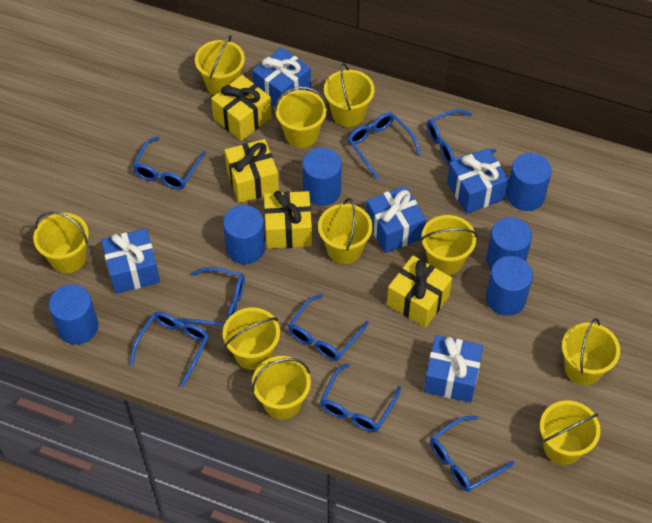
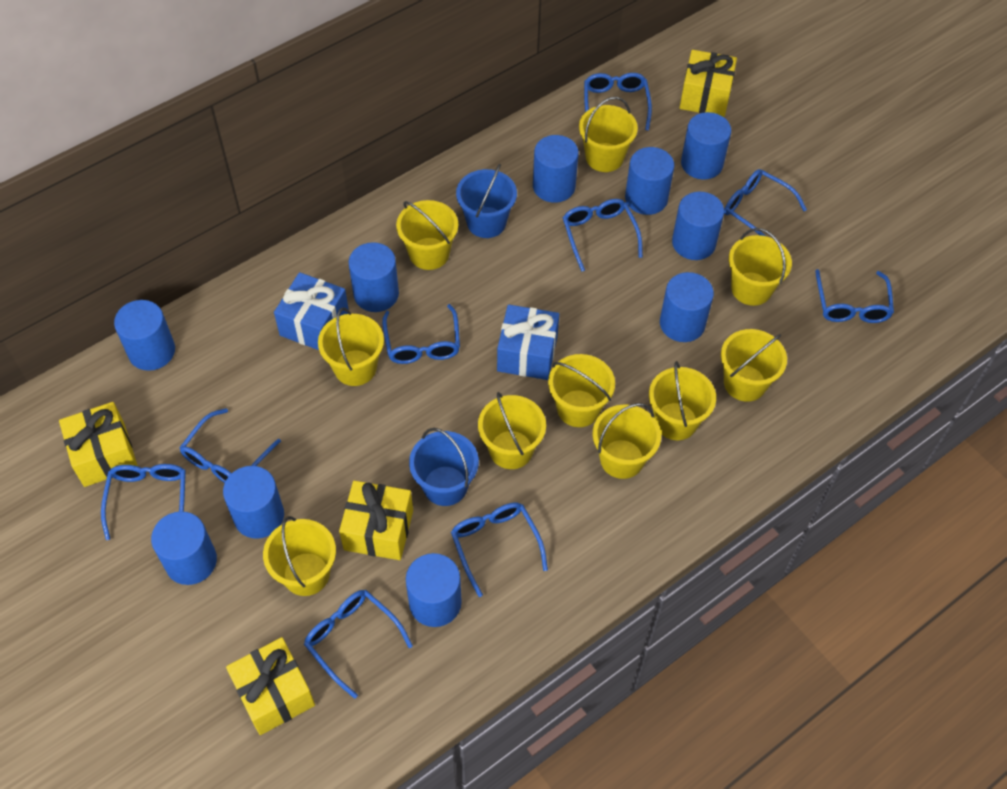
blue bucket: none = 0 -> [409,428,479,506] [456,164,517,238] = 2
blue cylinder: [49,284,98,345] [223,205,265,264] [302,148,342,206] [486,217,532,269] [486,256,533,316] [507,153,552,211] = 6 -> [114,300,175,371] [151,511,217,585] [223,466,284,539] [348,242,399,312] [406,553,462,627] [533,135,579,203] [625,147,674,215] [660,272,714,342] [672,192,724,260] [681,112,731,180] = 10
blue gift: [101,228,160,294] [252,47,311,107] [366,186,426,253] [424,335,483,403] [447,148,509,214] = 5 -> [274,272,349,350] [497,305,559,380] = 2
blue glasses: [130,312,209,387] [132,137,206,190] [176,267,245,326] [288,294,369,361] [320,363,401,432] [348,112,421,180] [427,109,496,165] [430,416,515,492] = 8 -> [101,464,186,540] [179,408,281,483] [304,590,413,699] [382,304,460,364] [451,503,548,597] [562,199,643,272] [584,73,652,131] [724,169,807,236] [815,269,894,323] = 9

